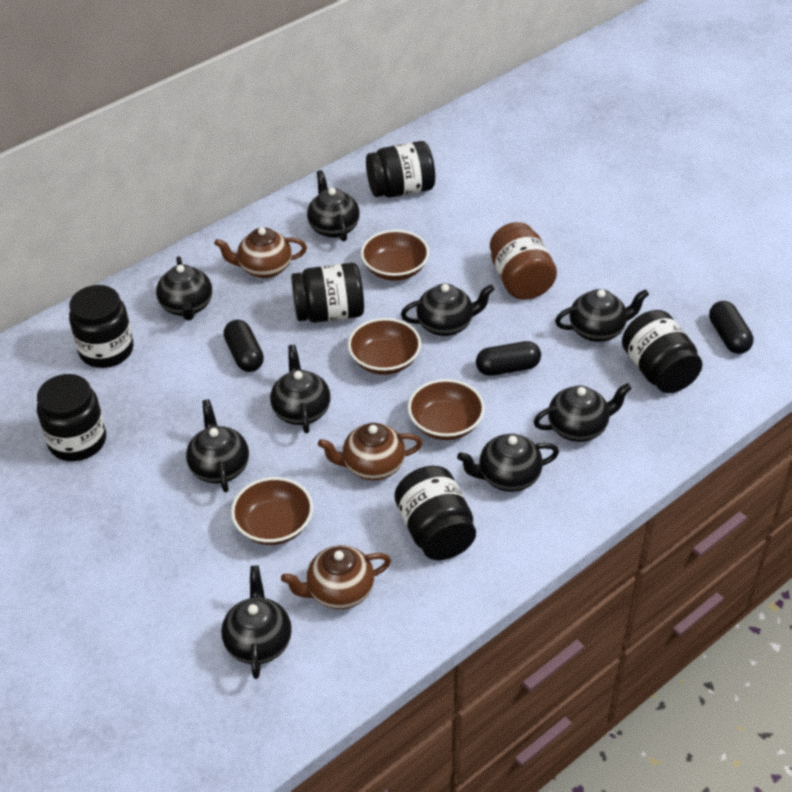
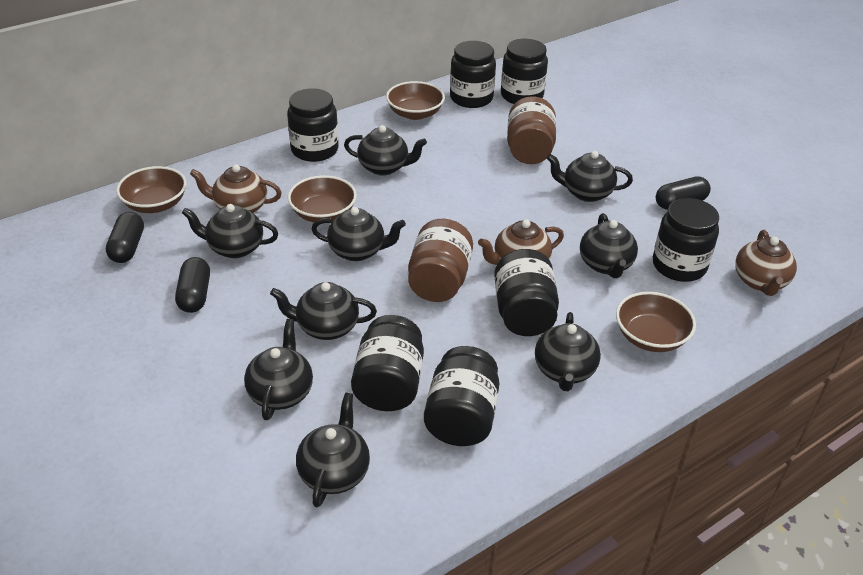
black jar: [37,374,106,461] [69,285,133,368] [291,263,364,323] [366,141,435,198] [395,466,476,560] [622,310,702,393] = 6 -> [287,89,339,162] [351,315,424,411] [424,346,499,446] [450,41,496,108] [494,249,559,336] [501,39,548,104] [653,198,719,282] = 7
brown jar: [490,222,557,300] = 1 -> [408,219,473,302] [507,96,556,164] = 2

